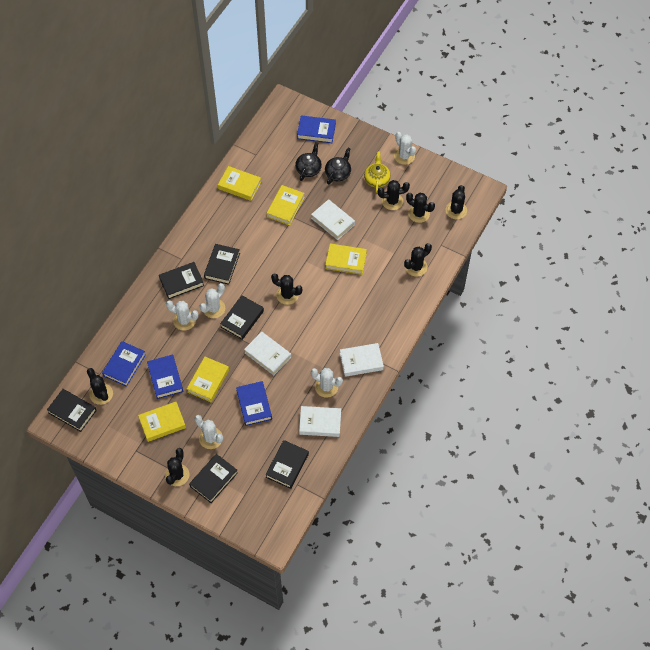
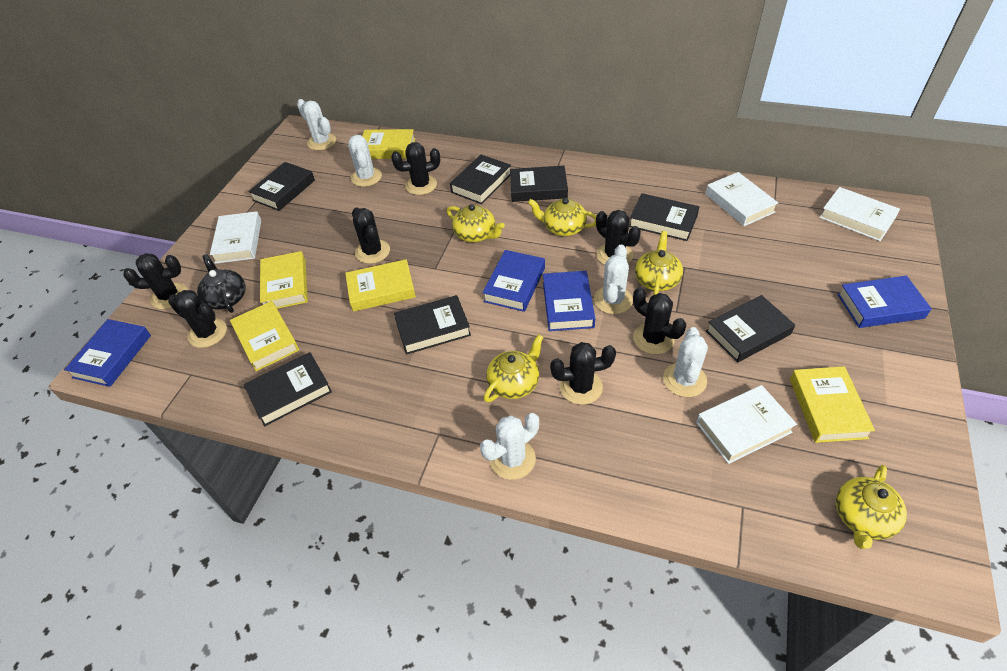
black book: [47,389,97,432] [159,262,204,299] [189,454,238,503] [204,244,240,285] [220,295,264,340] [265,440,309,489] = 6 -> [244,352,332,426] [248,162,315,211] [394,295,471,355] [450,155,511,204] [510,166,568,202] [629,193,699,241] [706,295,795,363] = 7
black teapot: [295,142,322,181] [325,148,351,184] = 2 -> [197,254,246,313] = 1
yellow teapot: [364,152,391,193] = 1 -> [447,204,505,242] [484,334,544,402] [528,198,596,236] [635,231,683,295] [836,465,907,549] = 5

